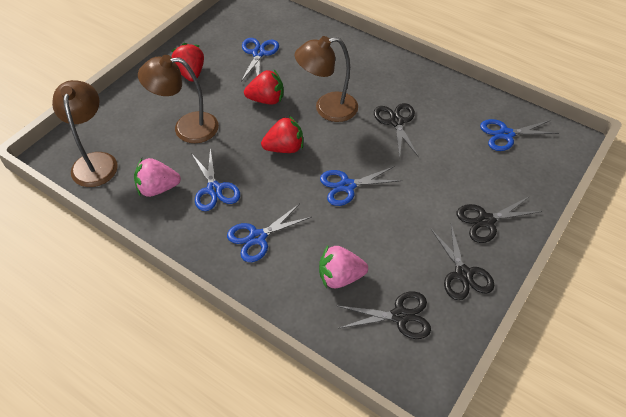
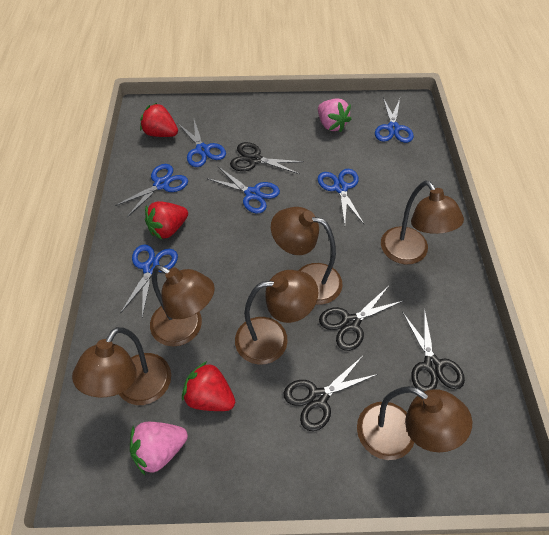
blue scissors: [191,148,240,211] [227,204,312,262] [241,38,279,82] [320,166,402,206] [480,119,559,151] = 5 -> [115,164,188,217] [120,244,178,317] [178,120,226,167] [207,167,280,213] [318,169,364,224] [375,98,414,143] = 6
brown lamp: [52,80,118,187] [138,55,219,143] [295,36,358,122] = 3 -> [72,327,171,405] [150,265,215,346] [235,270,318,365] [271,207,343,305] [357,386,472,460] [381,181,464,264] = 6

